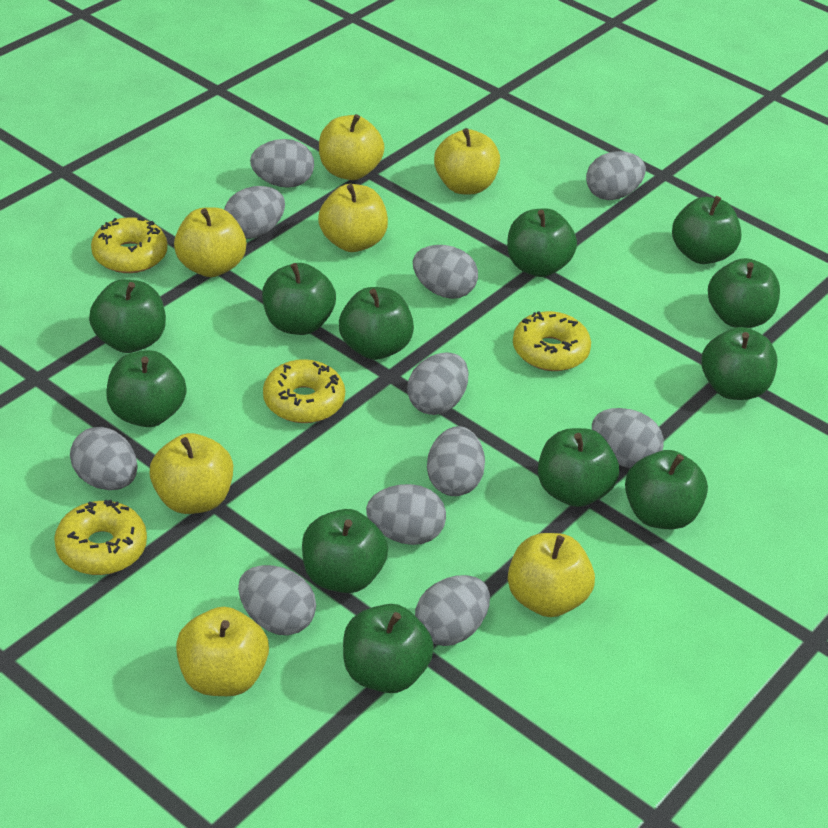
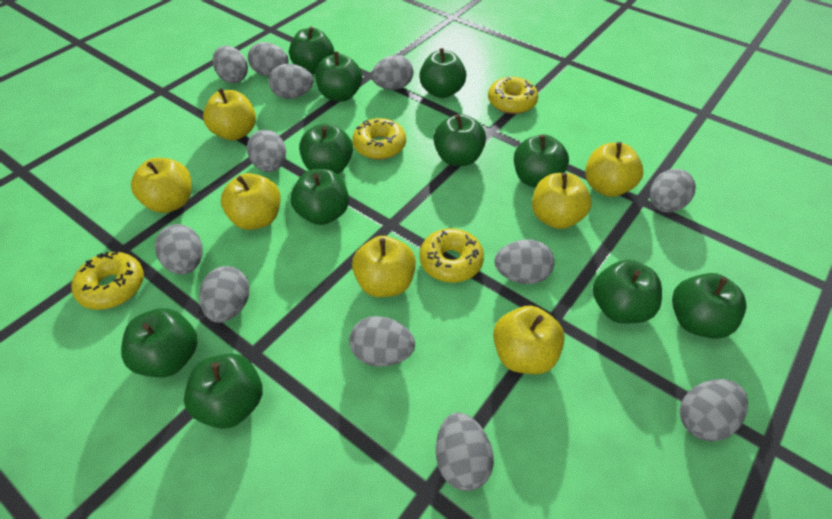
green apple: [89,279,166,353] [106,350,187,427] [262,263,336,335] [302,509,388,593] [339,287,414,360] [343,604,434,693] [507,208,577,277] [538,428,619,507] [625,450,708,529] [672,196,741,264] [701,327,777,400] [708,258,780,328] = 12 -> [121,308,198,377] [184,353,263,429] [289,26,334,74] [291,169,349,225] [299,123,353,174] [315,51,362,101] [419,48,466,98] [433,114,486,166] [514,135,569,187] [593,260,662,323] [672,273,746,339] = 11
grey egg: [70,427,138,490] [224,186,285,239] [238,565,316,635] [250,139,314,188] [366,484,446,545] [407,352,469,415] [413,245,478,299] [415,575,490,646] [427,426,485,496] [586,151,646,200] [592,408,664,468] = 11 -> [155,224,202,274] [199,266,249,323] [213,46,248,83] [247,130,286,172] [248,42,289,76] [268,64,313,99] [349,316,415,367] [372,55,414,90] [436,412,494,491] [495,239,555,284] [650,169,696,213] [680,379,748,442] = 12

